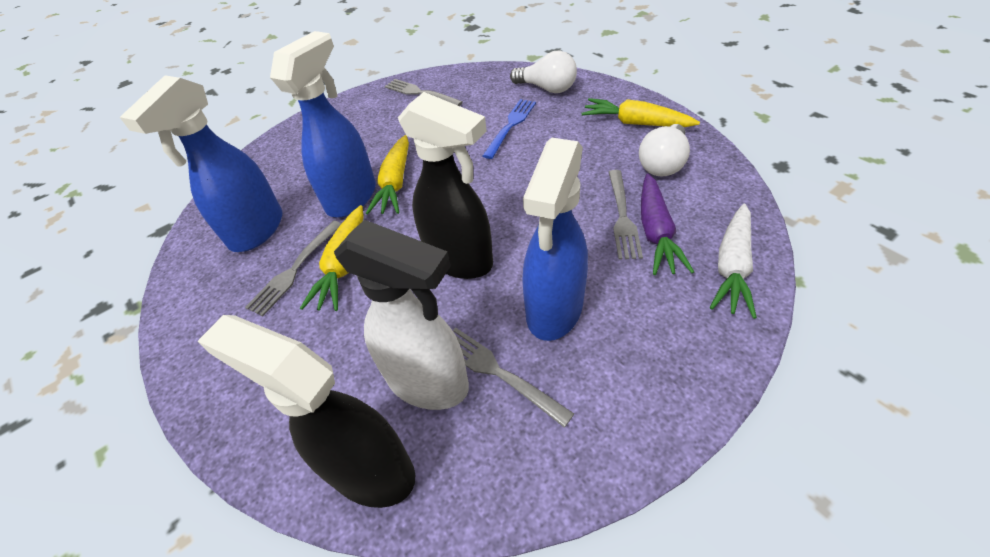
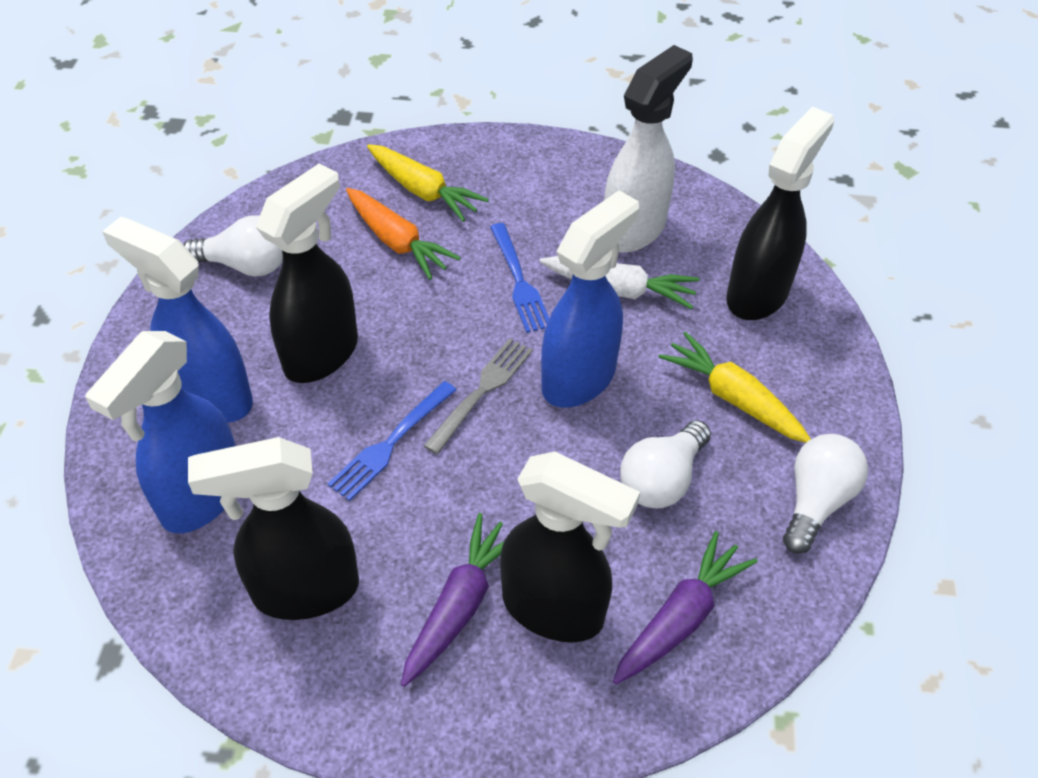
black spray bottle: [197,315,415,508] [398,92,493,279] = 2 -> [188,437,359,620] [256,163,358,383] [500,451,640,642] [726,106,834,320] = 4
blue fork: [483,99,536,159] = 1 -> [327,381,456,501] [490,223,549,333] = 2
grey fork: [245,221,342,316] [385,79,463,106] [453,328,574,427] [609,170,643,259] = 4 -> [424,338,533,454] = 1
orange carrot: none = 0 -> [346,188,461,280] = 1
purple carrot: [641,174,694,275] = 1 -> [401,513,504,687] [613,531,757,684] = 2
white light bulb: [510,50,577,93] [639,124,690,176] = 2 -> [184,215,283,276] [620,420,711,508] [783,434,868,554] = 3
yellow carrot: [300,205,363,311] [366,135,409,214] [582,98,700,127] = 3 -> [367,144,489,222] [659,332,811,443] = 2

